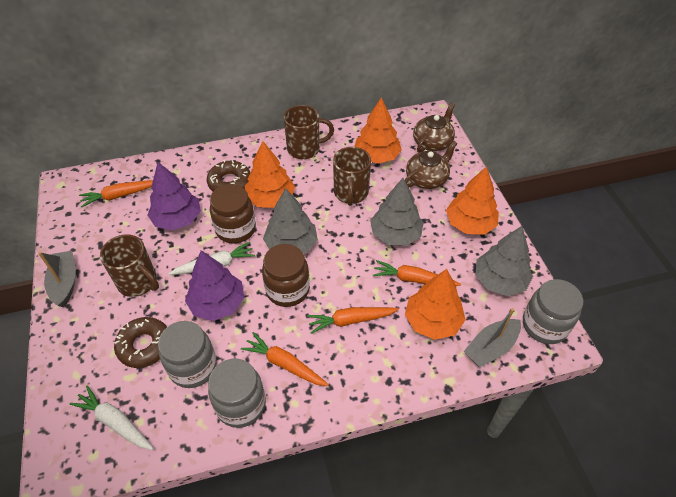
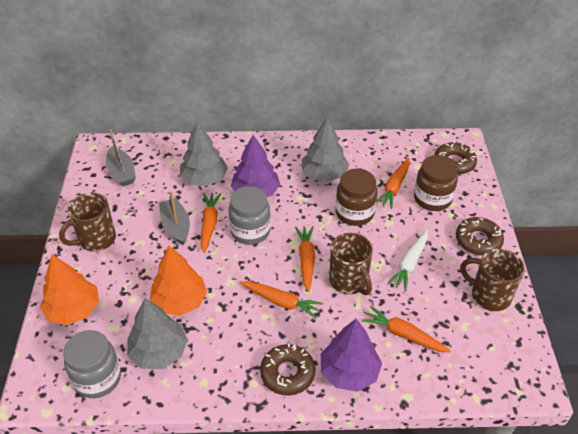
brown donut: [114,317,167,368] [207,160,250,191] = 2 -> [260,343,315,395] [434,141,477,175] [456,217,504,255] = 3
brown teapot: [405,141,457,189] [413,102,455,152] = 2 -> none = 0
grey jar: [158,321,217,388] [208,359,266,428] [523,279,583,344] = 3 -> [63,330,121,398] [229,186,271,245] = 2
orange carrot: [79,180,153,208] [241,332,329,386] [307,307,399,334] [373,260,461,286] = 4 -> [201,193,221,253] [240,281,323,319] [295,226,315,292] [362,306,451,353] [377,158,410,209] = 5
orange tree: [245,141,295,208] [354,97,402,164] [405,269,465,340] [446,166,499,235] = 4 -> [40,254,99,325] [150,246,207,316] = 2
white carrot: [70,385,154,450] [169,242,255,275] = 2 -> [387,230,428,291] = 1

